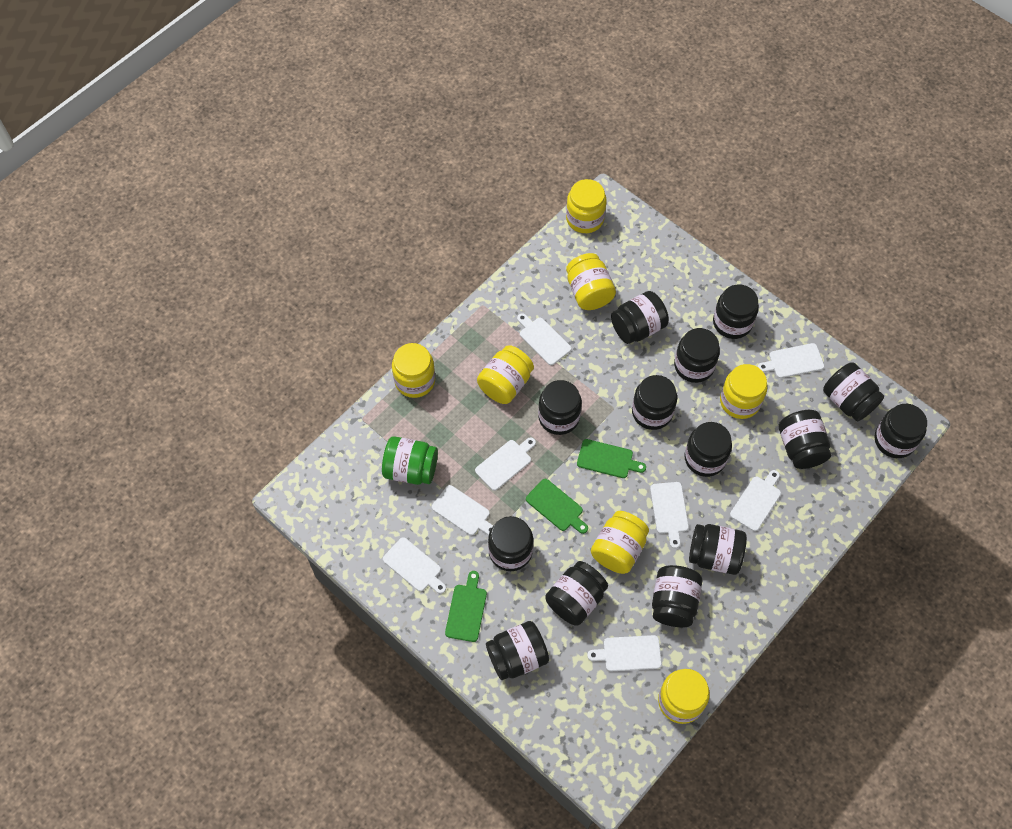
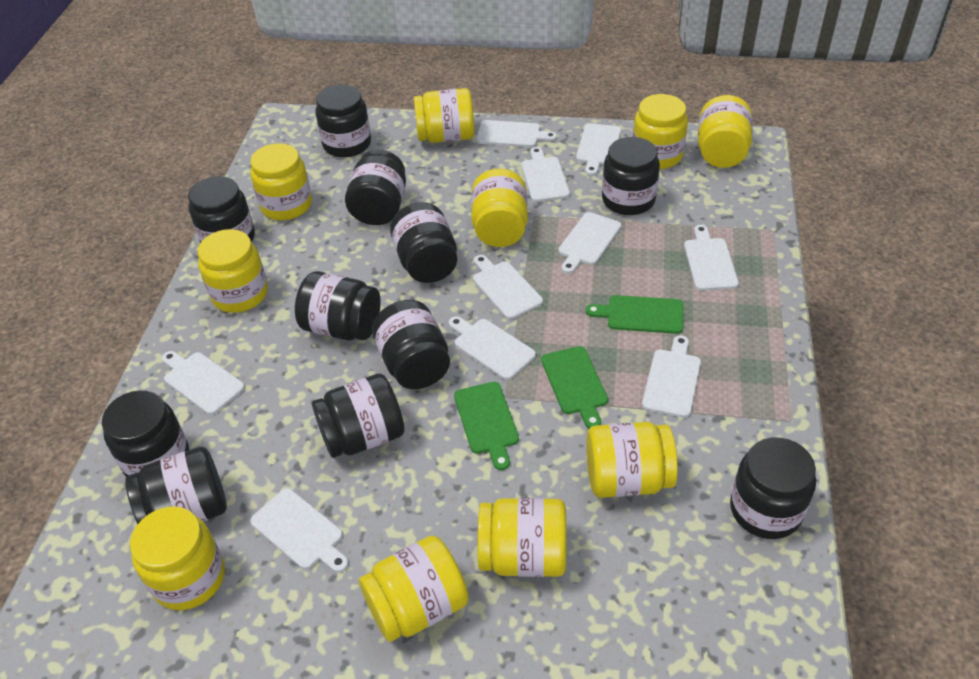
black jar: [486,621,549,680] [488,516,533,571] [538,380,582,435] [545,561,608,626] [611,291,669,344] [632,375,677,430] [652,565,702,627] [674,328,720,383] [684,422,732,477] [689,524,747,575] [713,284,759,339] [779,410,831,469] [823,363,884,422] [874,404,927,458] = 14 -> [102,390,189,477] [125,447,227,524] [188,176,255,243] [295,271,381,340] [312,374,404,458] [316,85,371,157] [345,150,406,225] [372,300,450,389] [390,202,457,283] [602,137,660,215] [730,437,816,539] = 11
green jar: [382,436,438,485] = 1 -> none = 0
white cutting board: [383,537,446,594] [432,485,493,535] [475,437,536,491] [517,313,571,365] [587,635,662,671] [650,482,689,548] [730,470,781,531] [758,343,824,378] = 8 -> [162,351,245,415] [250,488,349,572] [449,316,536,380] [473,255,543,319] [476,120,557,147] [521,147,570,202] [558,212,621,274] [576,123,621,175] [642,335,701,418] [684,225,739,291] = 10
yellow jar: [392,343,435,398] [477,345,534,404] [566,179,607,233] [566,253,616,310] [591,511,649,574] [658,669,710,724] [720,364,767,419] = 7 -> [130,506,225,610] [198,229,268,313] [250,143,312,220] [359,535,469,642] [414,88,474,143] [471,169,528,247] [478,498,566,577] [586,422,678,498] [633,94,688,169] [698,95,752,168] = 10

